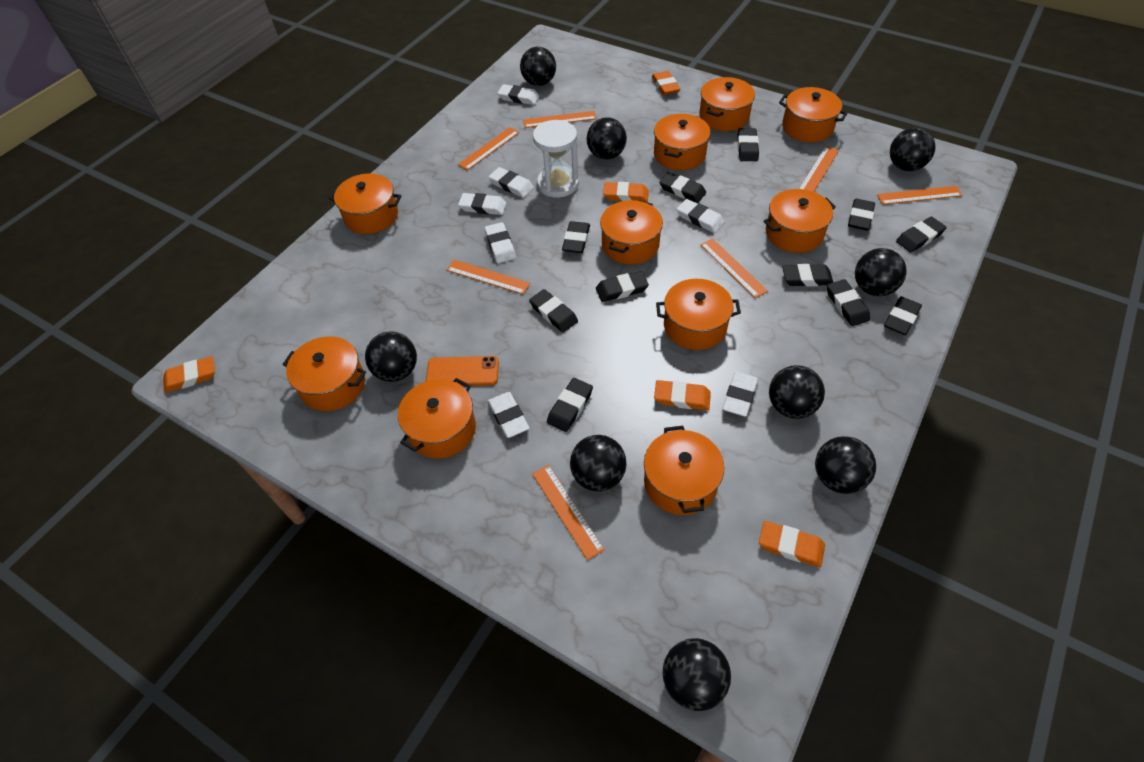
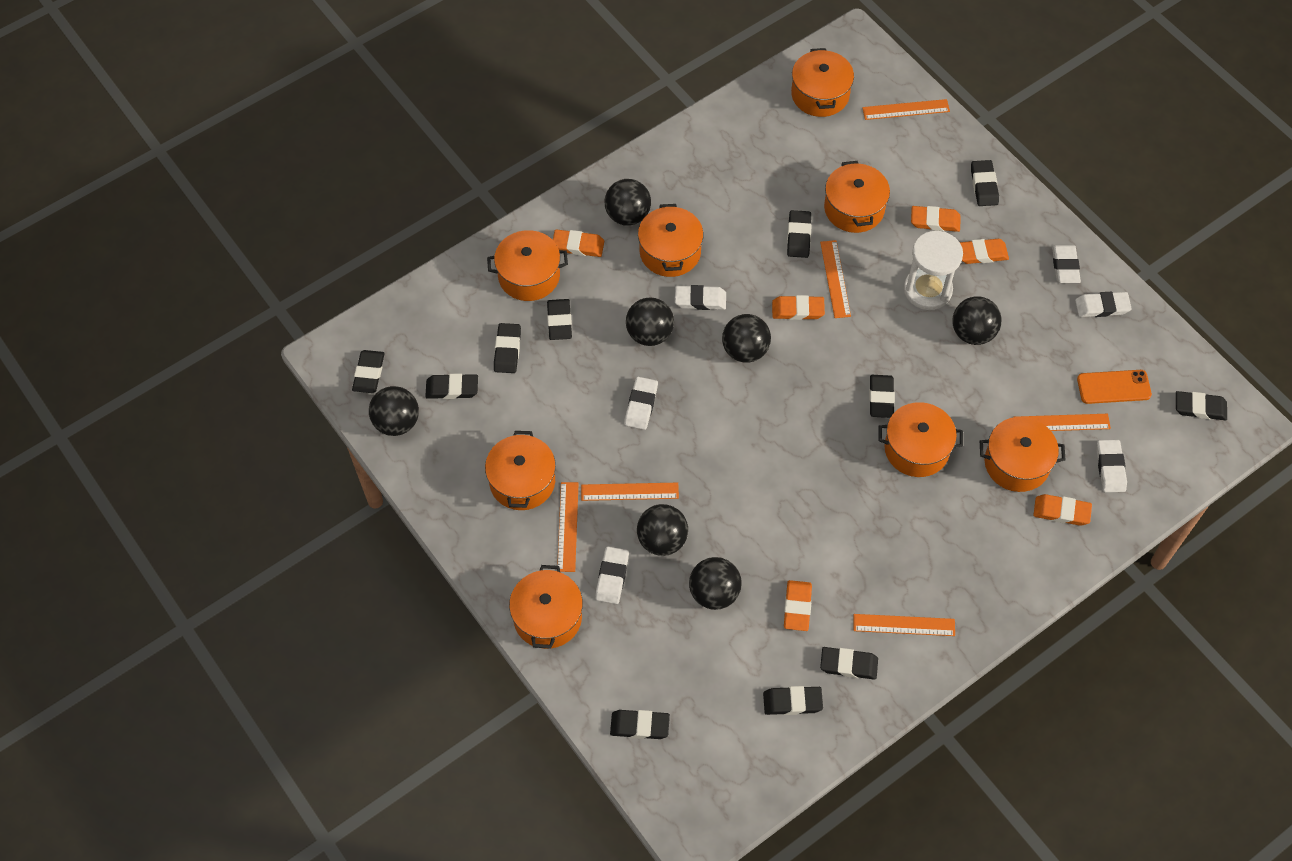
black ball: [365,331,417,382] [520,47,556,86] [570,435,626,492] [587,117,627,160] [663,638,731,711] [769,365,825,419] [815,436,876,494] [855,248,907,296] [890,128,936,171] = 9 -> [369,386,419,436] [605,179,651,226] [626,297,674,346] [637,504,688,556] [689,557,742,610] [722,314,771,363] [952,296,1001,345] = 7
orange eraser: [163,356,215,393] [603,182,649,202] [652,71,680,95] [654,380,711,410] [759,521,825,567] = 5 -> [553,229,604,257] [772,295,825,320] [784,580,812,631] [911,206,961,232] [960,239,1009,264] [1034,494,1092,526] = 6
orange pot: [282,337,366,411] [329,174,401,234] [398,378,476,459] [600,200,663,264] [644,426,724,515] [654,114,710,170] [656,279,741,350] [699,77,755,131] [764,189,836,253] [779,87,848,142] = 10 -> [485,431,556,510] [487,230,568,301] [509,565,583,649] [638,204,703,277] [791,48,854,117] [824,161,890,233] [879,402,963,477] [980,417,1065,492] = 8
orange ruler: [447,260,530,294] [458,127,519,170] [523,111,597,128] [532,465,605,560] [700,238,768,298] [799,146,839,192] [877,186,962,205] = 7 -> [557,482,579,572] [581,483,679,501] [820,240,851,318] [854,614,955,636] [862,99,950,120] [1017,414,1111,431] = 6
white eraser: [458,193,507,215] [485,222,516,263] [488,392,530,438] [489,167,534,198] [497,84,540,105] [677,199,725,233] [723,372,758,417] = 7 -> [595,547,629,604] [624,377,658,430] [675,285,726,310] [1052,245,1081,283] [1075,292,1132,317] [1096,440,1127,492] = 6

